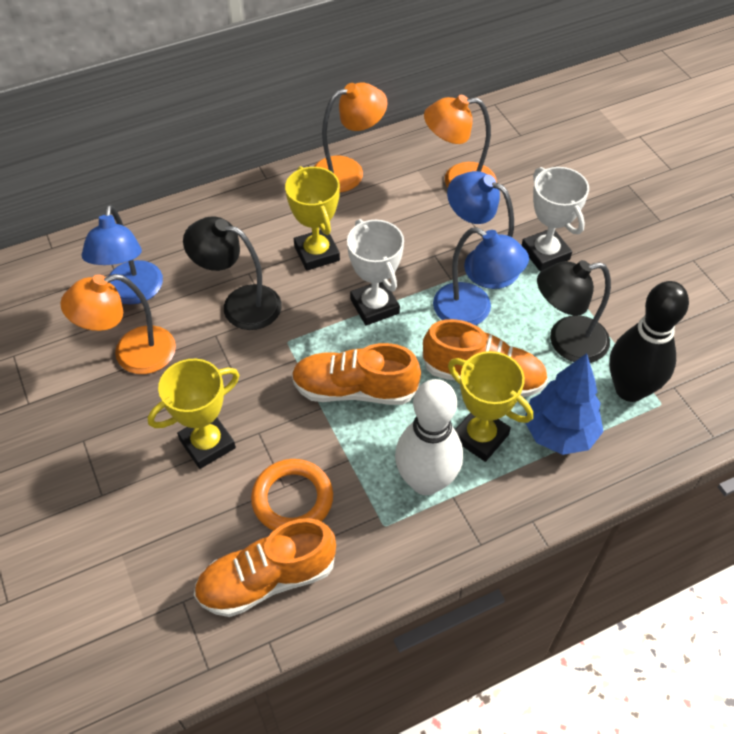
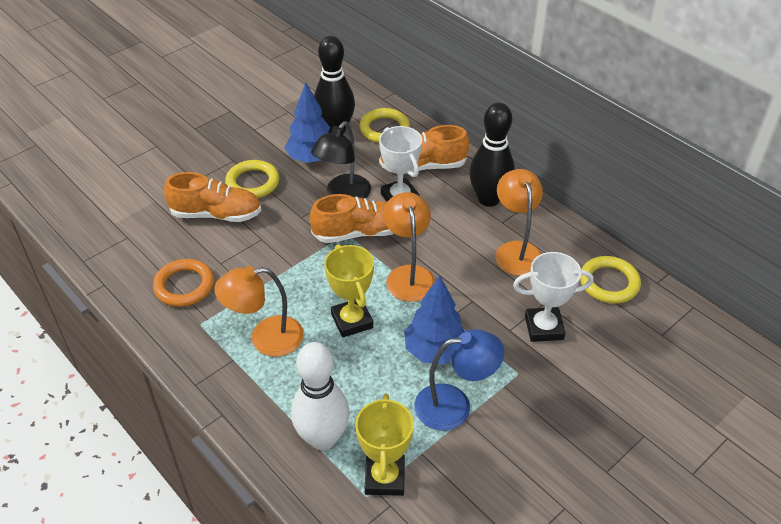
black bowling pin: [609,281,689,402] = 1 -> [314,36,355,134] [469,103,515,207] = 2
black lamp: [183,216,282,330] [537,260,611,363] = 2 -> [311,121,371,199] = 1
blue lamp: [82,205,163,304] [433,227,529,325] [447,171,519,289] = 3 -> [414,329,505,430] = 1
blue tree: [525,353,604,455] = 1 -> [285,82,330,163] [404,275,465,364] = 2
yellow ring: none = 0 -> [225,160,279,198] [359,108,410,143] [580,256,641,304] = 3
yellow trophy: [148,359,239,469] [285,166,340,271] [448,351,533,462] = 3 -> [324,244,374,338] [355,394,414,496] = 2

